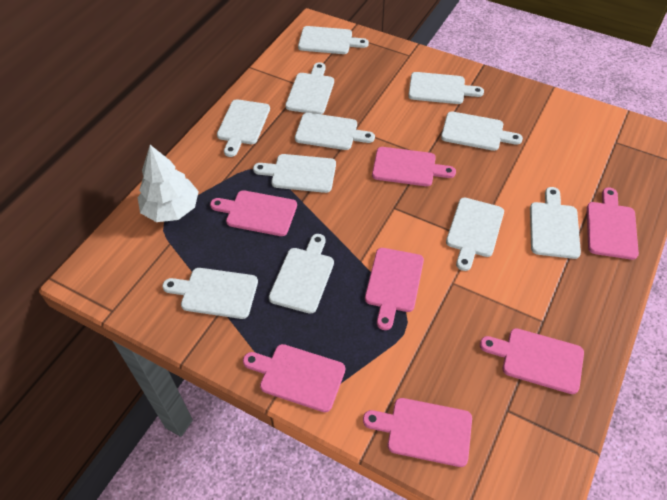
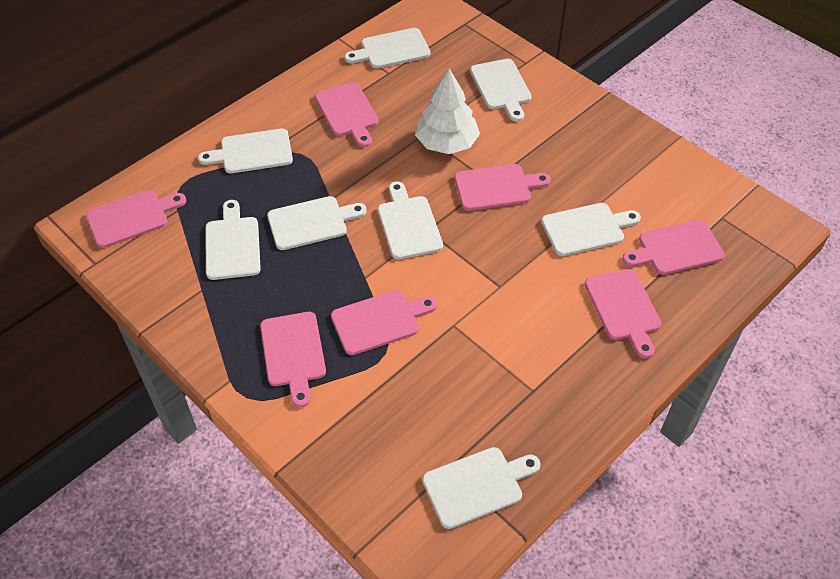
white cutting board: [162,268,258,319] [217,99,270,157] [253,154,336,193] [269,234,334,314] [285,62,334,114] [295,113,375,150] [298,26,369,54] [408,72,484,104] [441,111,523,151] [446,198,504,271] [530,187,581,259] = 11 -> [198,129,293,173] [205,200,261,280] [267,196,367,250] [344,28,430,69] [378,182,443,260] [422,447,541,529] [470,59,532,122] [541,203,641,256] = 8

